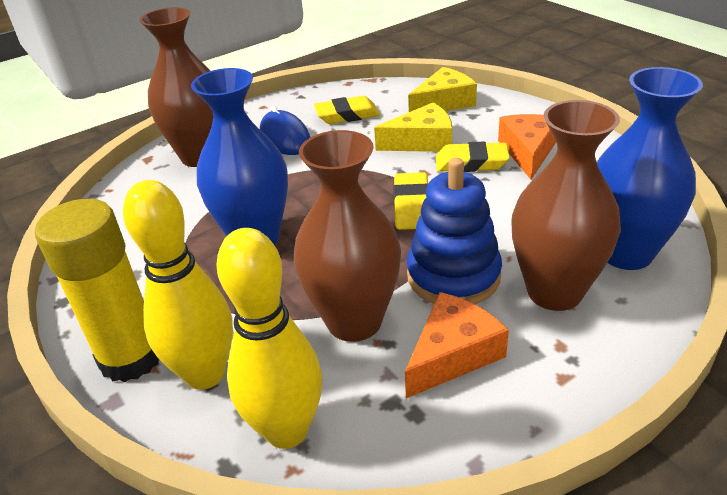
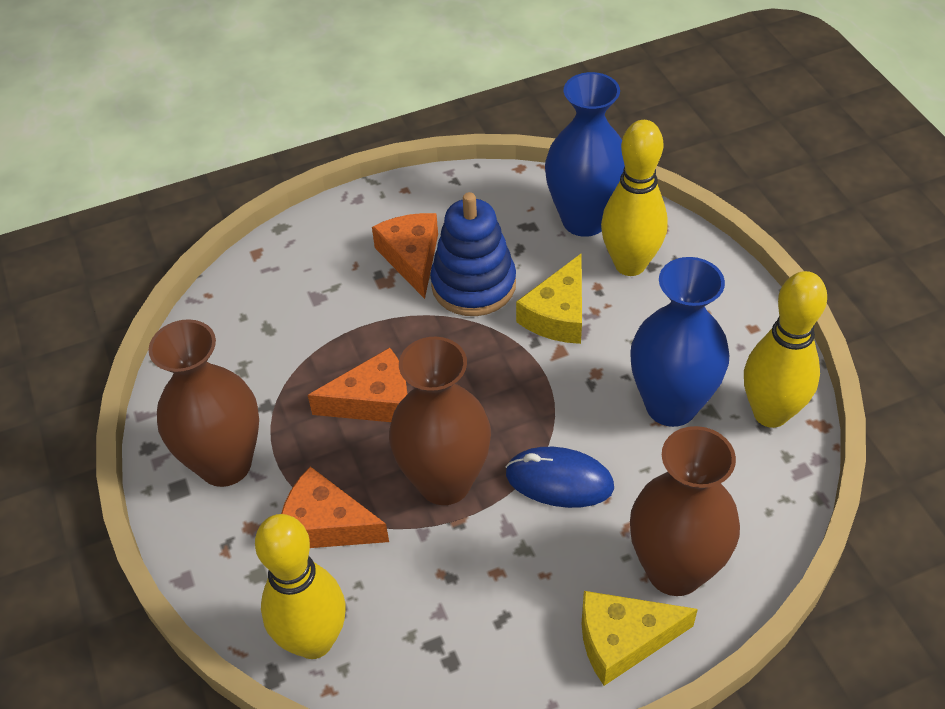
orange cheese: [405,292,509,398] [498,114,556,179] = 2 -> [281,467,389,548] [308,348,407,422] [372,213,438,299] = 3
yellow bowling pin: [123,180,233,390] [216,228,322,449] = 2 -> [255,514,345,659] [601,120,668,276] [744,271,827,428] = 3
yellow eraser: [314,96,380,124] [393,172,428,230] [436,141,510,172] = 3 -> none = 0
yellow glue stick: [35,199,158,382] = 1 -> none = 0

